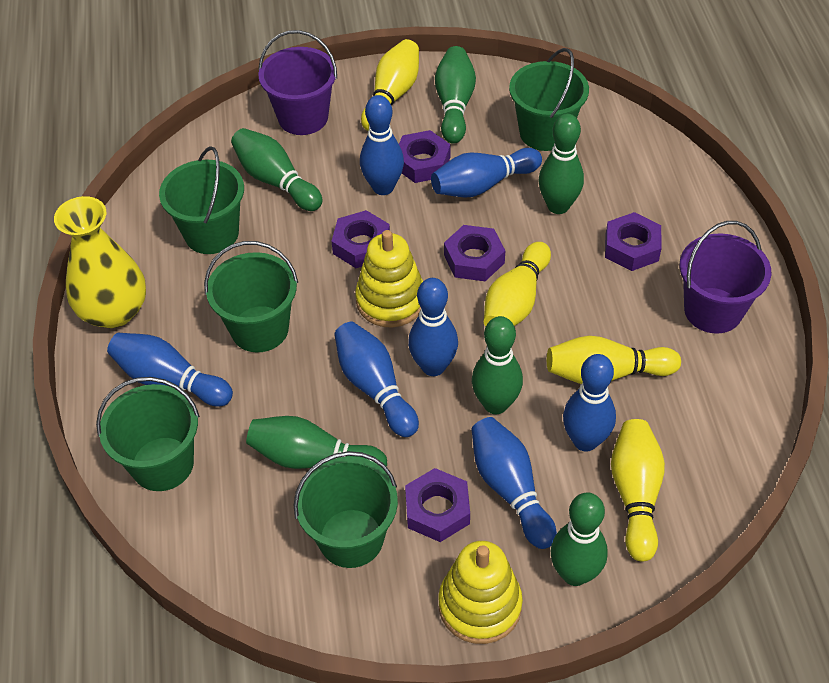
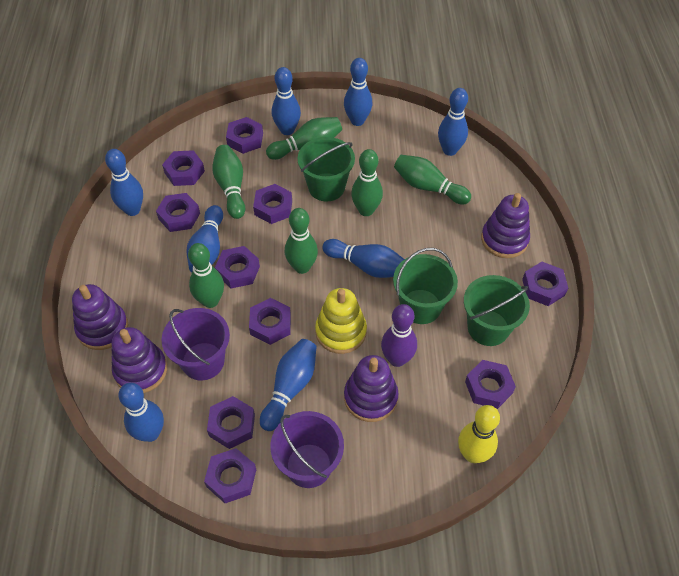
blue bowling pin: [107,333,233,407] [334,322,419,437] [360,95,404,195] [408,278,458,376] [431,148,542,197] [471,417,557,549] [563,354,616,451] = 7 -> [105,149,143,216] [118,383,164,442] [186,205,223,272] [260,339,317,431] [272,67,301,135] [323,239,405,278] [344,58,373,126] [438,88,468,156] = 8
green bucket: [96,377,200,491] [159,146,244,254] [204,241,298,352] [293,451,398,568] [509,48,589,151] = 5 -> [298,137,355,202] [393,248,458,324] [464,275,530,346] = 3
purple bowling pin: none = 0 -> [381,304,417,367] = 1
purple nut: [332,210,390,268] [399,130,451,183] [405,468,470,542] [444,225,505,281] [605,212,662,271] = 5 -> [156,193,200,232] [162,150,205,186] [204,448,256,503] [207,396,255,449] [215,246,260,288] [226,117,263,154] [249,298,291,345] [253,184,292,224] [465,360,516,409] [522,262,568,306] = 10
purple stacking toy: none = 0 -> [72,284,128,350] [112,327,167,393] [344,355,399,422] [481,193,530,258] = 4
yellow bowling pin: [361,39,419,131] [484,242,551,327] [547,336,681,384] [611,419,665,561] = 4 -> [458,405,500,463] = 1
yellow stacking toy: [355,230,423,327] [438,541,523,644] = 2 -> [315,288,367,354] = 1
yellow vase: [54,196,146,328] = 1 -> none = 0

